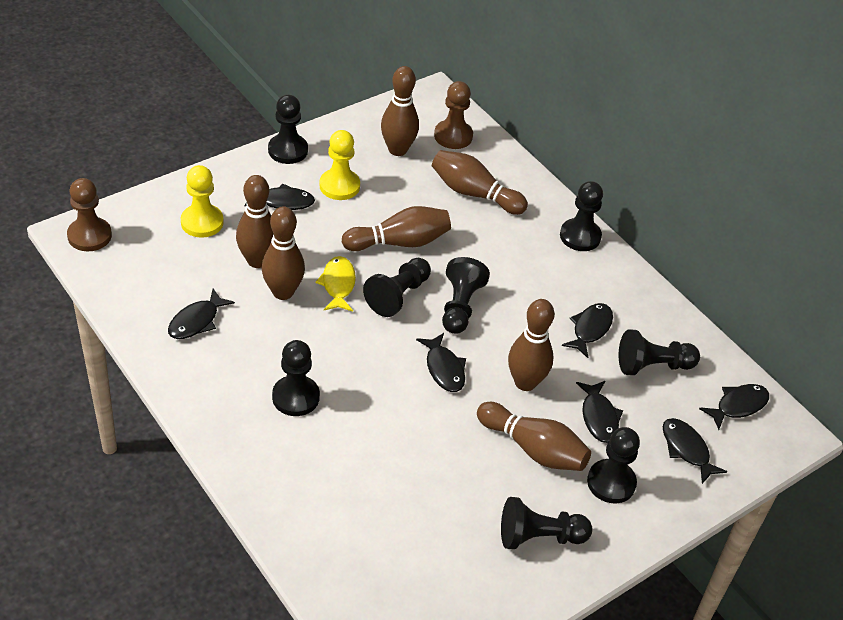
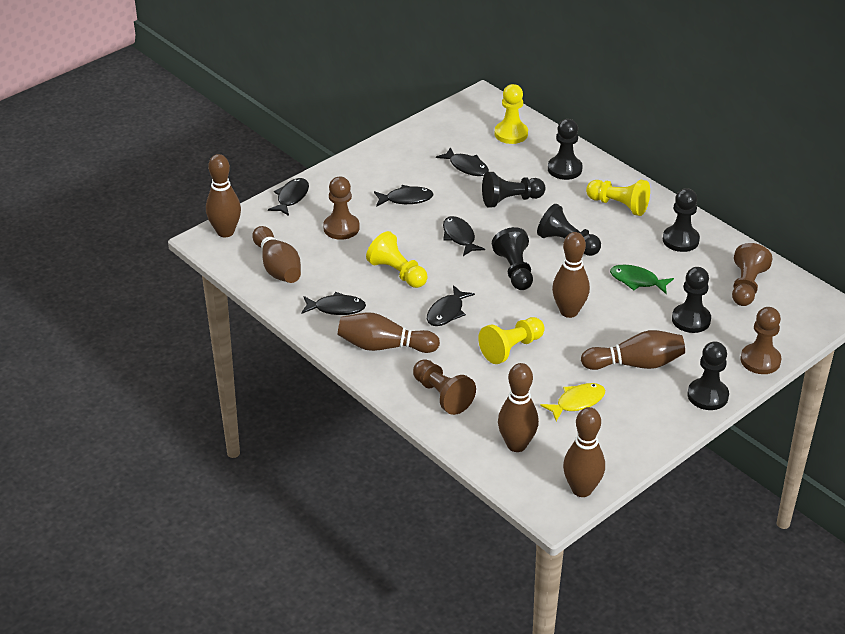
black fish: [168,289,235,339] [244,183,315,210] [416,333,466,392] [562,303,613,358] [576,381,623,443] [663,418,727,484] [699,384,769,430] = 7 -> [268,178,309,216] [301,292,366,315] [374,185,434,207] [427,285,475,326] [436,147,489,176] [443,216,485,256] = 6
black pawn: [268,95,308,164] [272,340,320,416] [363,258,431,317] [442,257,490,334] [501,497,592,549] [560,181,603,251] [587,427,640,503] [618,329,700,375] = 8 -> [482,172,545,208] [492,227,533,290] [537,204,601,256] [548,119,583,180] [663,188,700,252] [672,267,711,333] [688,341,729,410] = 7
brown pawn: [67,178,112,251] [434,81,473,149] = 2 -> [323,177,360,240] [413,359,476,415] [732,243,773,306] [741,307,781,374] = 4
green fish: none = 0 -> [610,265,674,294] = 1
yellow pawn: [181,165,224,238] [320,130,360,200] = 2 -> [366,231,428,288] [478,317,545,364] [495,84,528,144] [586,180,650,216] = 4

